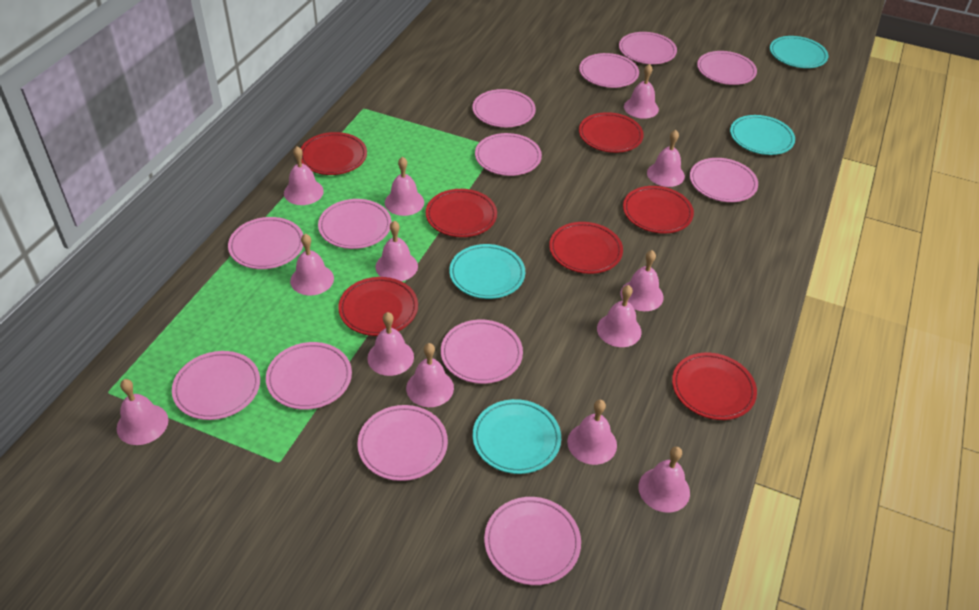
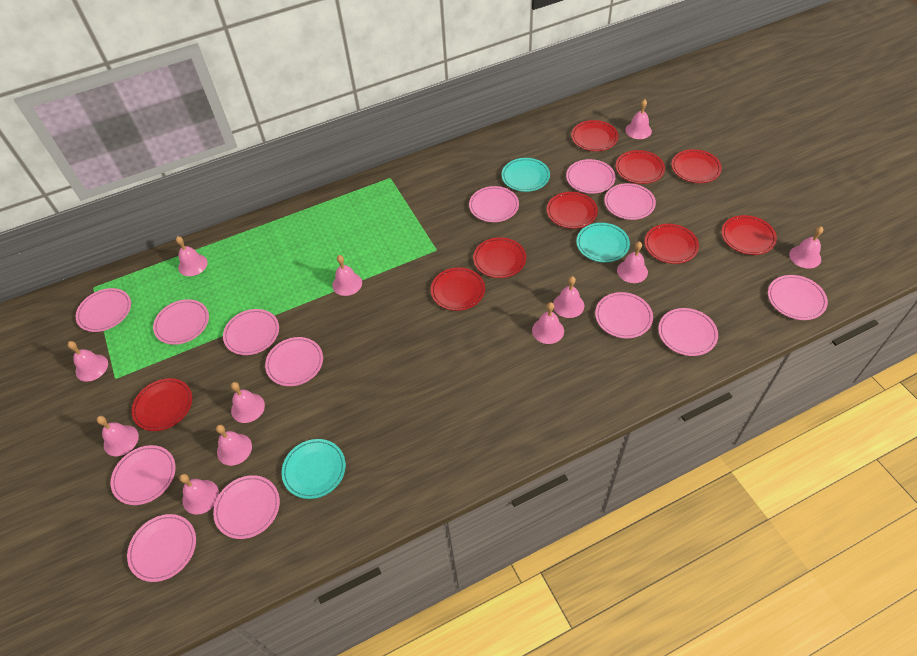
pink bell: [117,379,168,445] [284,146,324,205] [290,234,334,295] [367,312,414,376] [375,221,418,281] [385,157,424,216] [406,343,454,407] [567,400,617,465] [597,285,642,347] [621,250,664,311] [624,64,659,119] [638,447,690,513] [647,130,685,187] = 13 -> [67,341,108,382] [97,416,139,456] [176,236,208,276] [179,474,219,515] [216,425,252,466] [231,382,265,423] [332,255,362,296] [532,302,564,344] [553,276,584,318] [617,241,648,283] [625,99,652,139] [789,226,823,269] = 12
red plate: [301,132,367,175] [338,277,418,336] [426,189,497,237] [549,222,623,274] [579,112,644,153] [623,186,694,234] [672,353,757,420] = 7 -> [132,378,192,431] [431,267,485,311] [473,237,526,278] [547,192,598,229] [571,120,618,151] [616,150,665,184] [645,224,699,264] [671,149,722,183] [722,215,777,255] = 9
turquoise plate: [449,244,525,299] [473,399,561,474] [730,115,795,155] [770,36,828,68] = 4 -> [282,439,346,499] [502,158,550,192] [577,223,630,262] = 3

